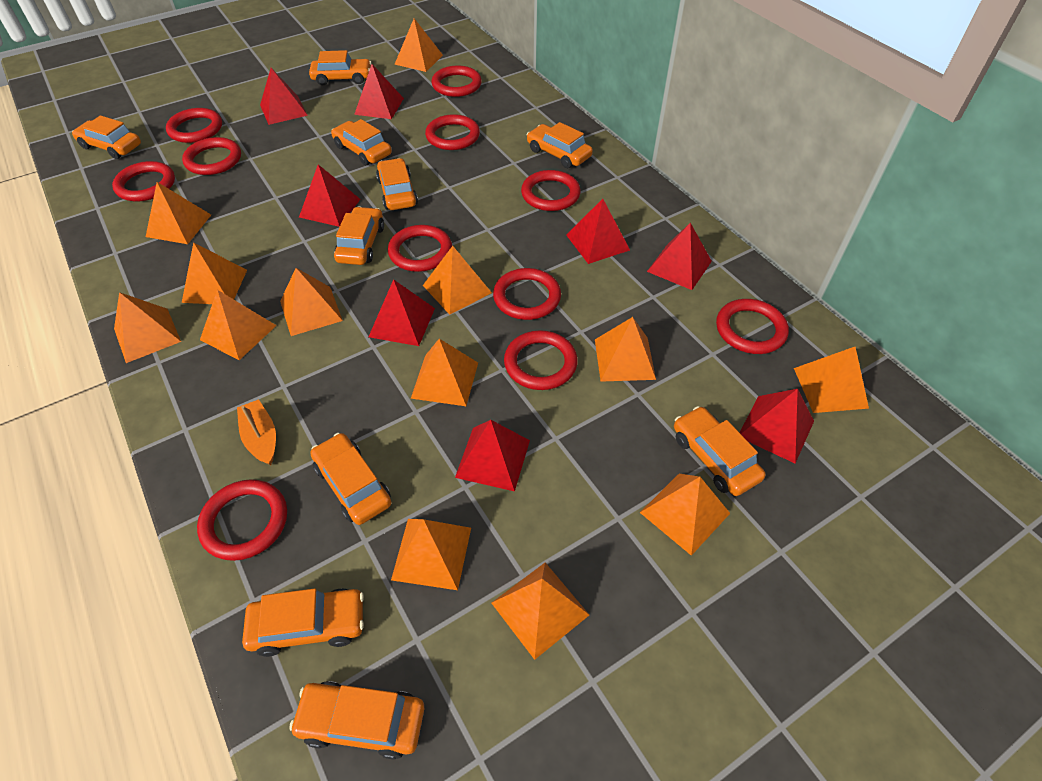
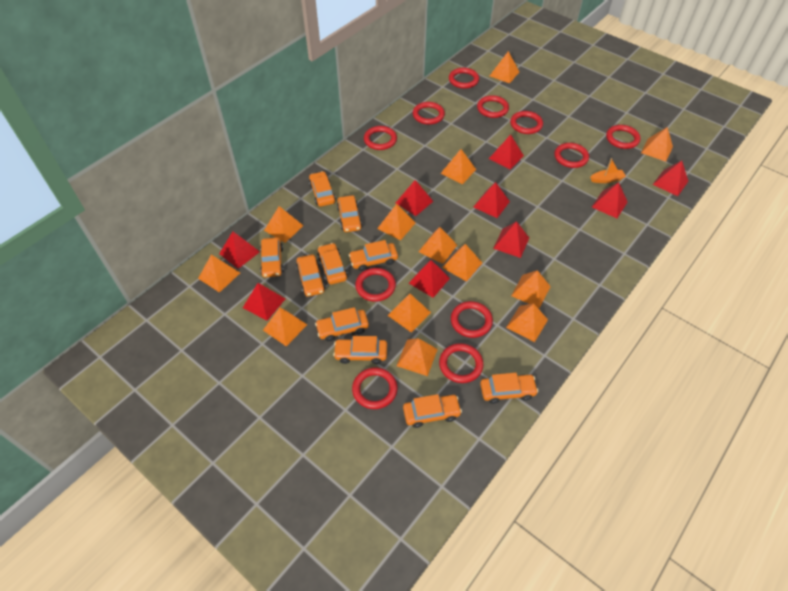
red pyramid: [260,68,308,125] [299,164,360,227] [354,64,404,119] [369,279,435,346] [455,420,530,491] [566,199,630,264] [647,223,712,290] [740,389,814,463] = 8 -> [219,231,260,269] [243,283,285,321] [396,180,433,216] [409,260,450,298] [474,182,510,218] [489,135,524,170] [493,221,529,258] [592,182,627,218] [653,161,688,196] = 9

